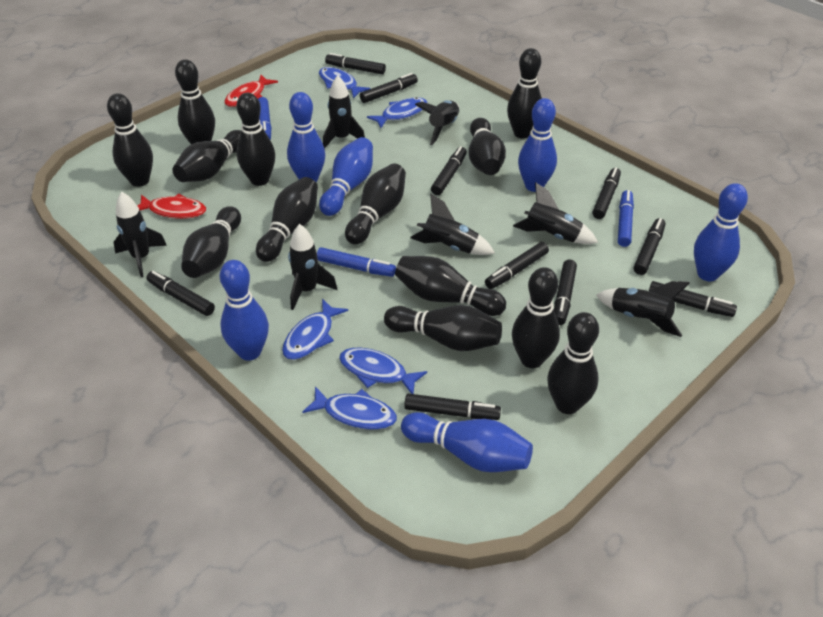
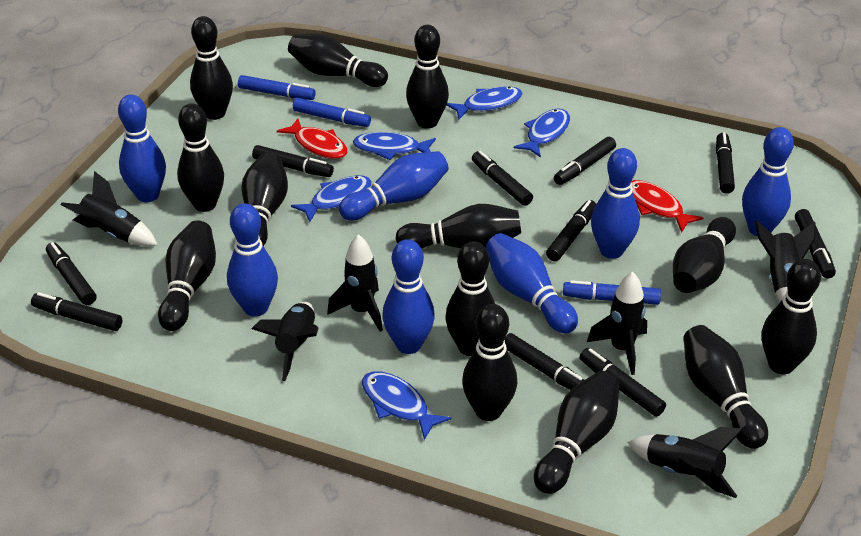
black rocket: [113,192,167,277] [288,224,337,310] [323,75,365,149] [410,193,495,255] [415,100,460,145] [513,182,598,244] [596,281,690,337] = 7 -> [61,171,158,246] [252,302,318,381] [327,234,383,332] [587,272,647,375] [627,427,743,498] [755,220,815,303] = 6
blue bowling pin: [220,260,269,361] [287,92,325,182] [319,137,373,216] [401,412,533,472] [518,98,557,192] [694,183,748,281] = 6 -> [118,94,166,202] [227,203,278,317] [339,151,449,221] [382,239,435,354] [486,233,578,334] [591,148,640,259] [742,127,794,236] = 7

